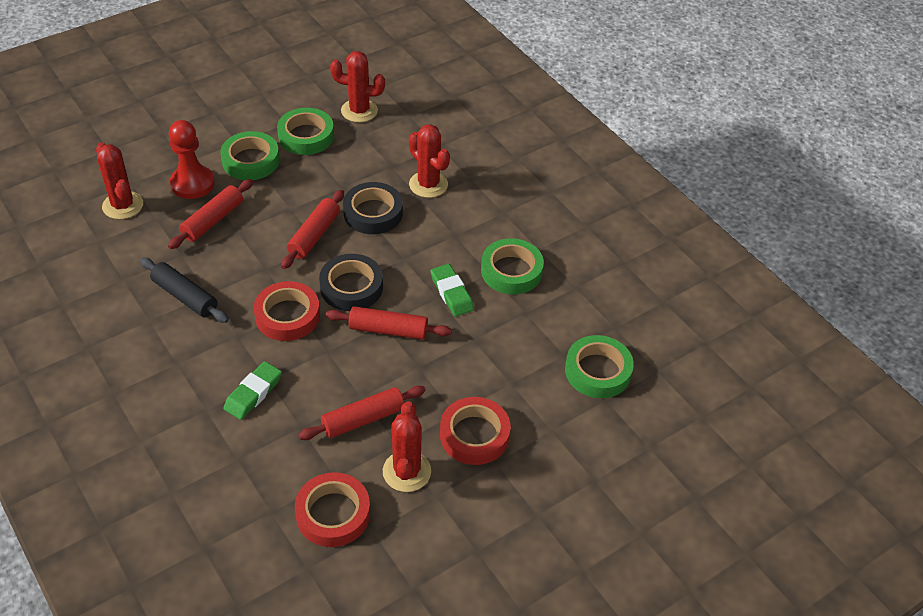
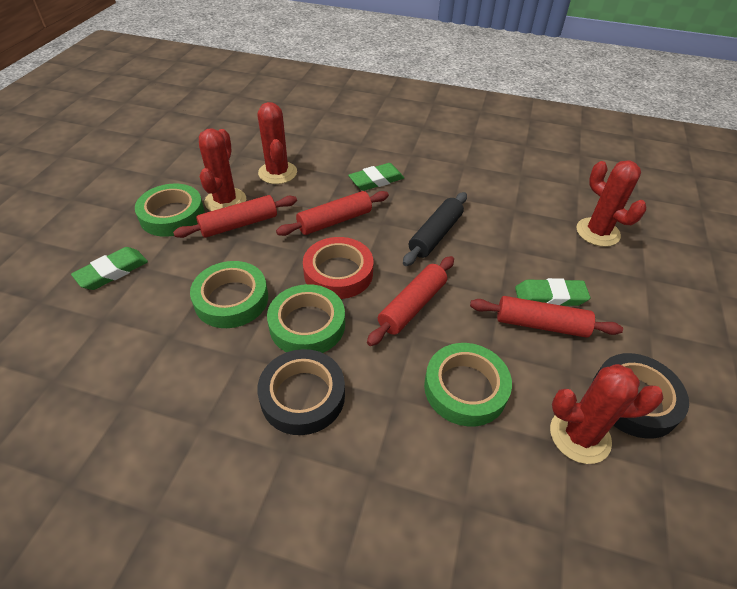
green eraser: [224,361,282,420] [431,264,474,317] = 2 -> [71,247,148,290] [348,163,404,191] [515,278,590,306] = 3
red pawn: [169,120,215,199] = 1 -> none = 0
red tape: [254,281,320,341] [295,472,370,547] [440,397,510,465] = 3 -> [303,237,373,299] = 1

